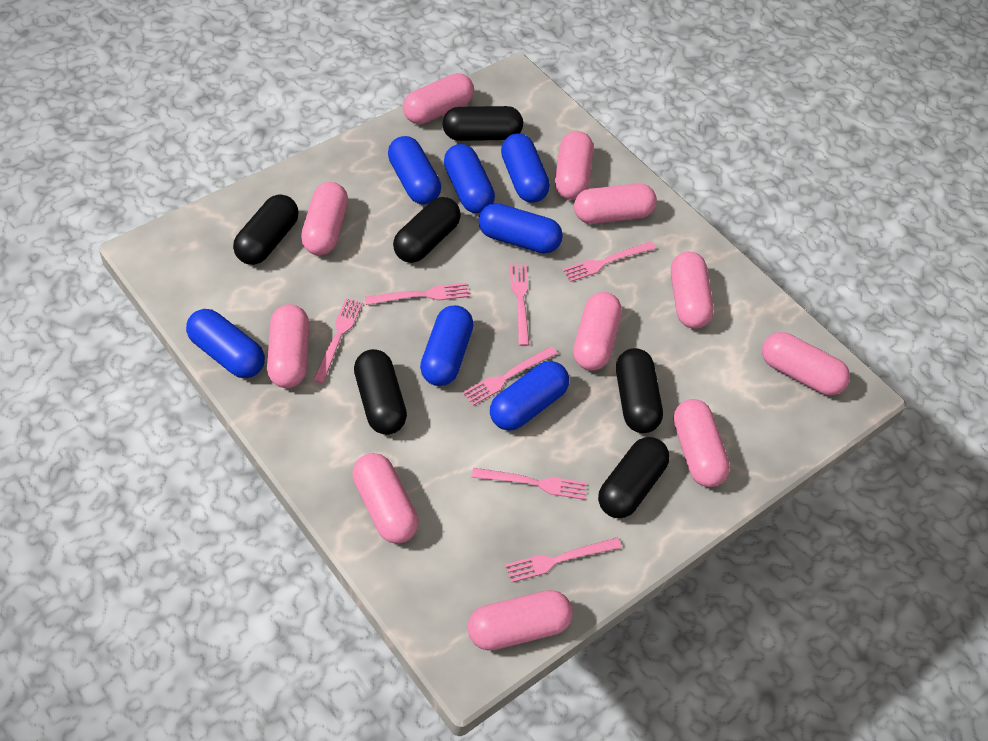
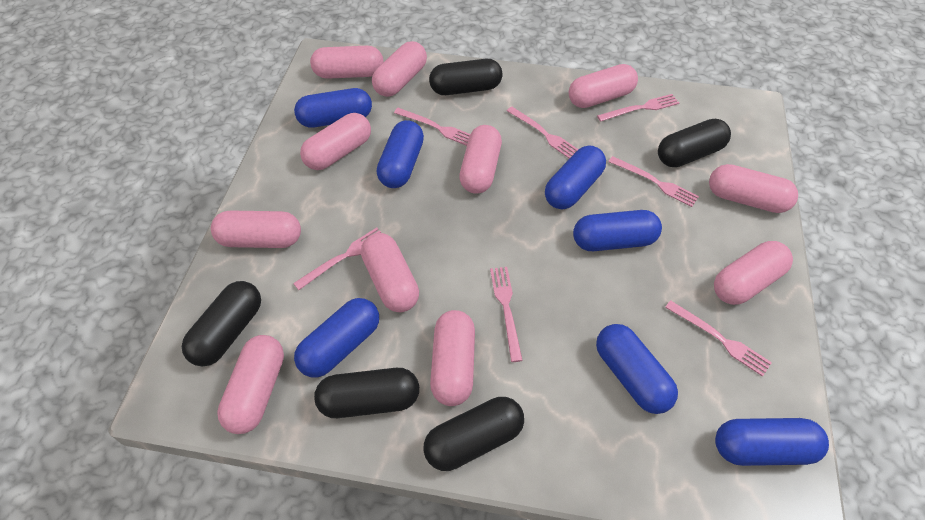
black capsule: [233,195,299,265] [354,349,407,435] [393,197,461,263] [442,106,523,141] [598,437,669,518] [616,348,663,433] = 6 -> [182,281,261,366] [314,368,419,418] [424,397,524,471] [429,59,503,95] [658,118,731,167] = 5

